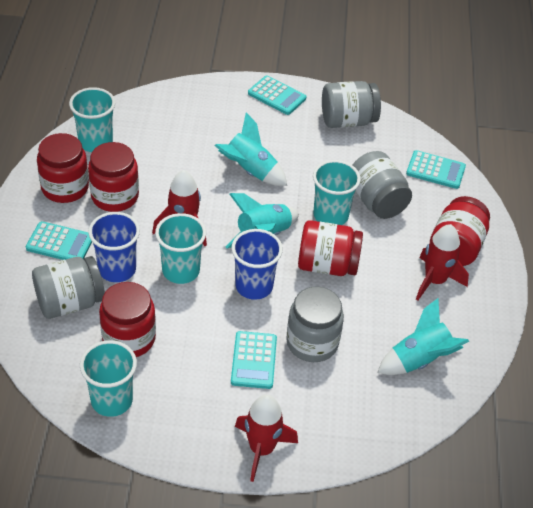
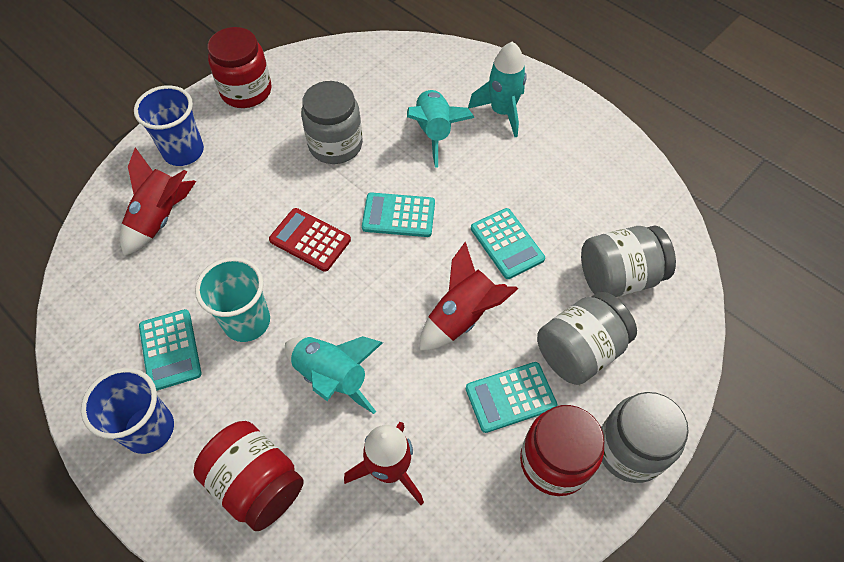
red calculator: none = 0 -> [269,208,351,272] = 1
red jar: [37,133,89,203] [88,142,139,212] [99,282,156,357] [298,220,363,276] [430,196,490,266] = 5 -> [193,421,304,531] [208,27,271,108] [520,405,605,496] = 3
turquoise cup: [69,87,115,152] [80,340,137,417] [155,213,206,284] [313,160,361,225] = 4 -> [195,257,270,342] = 1

